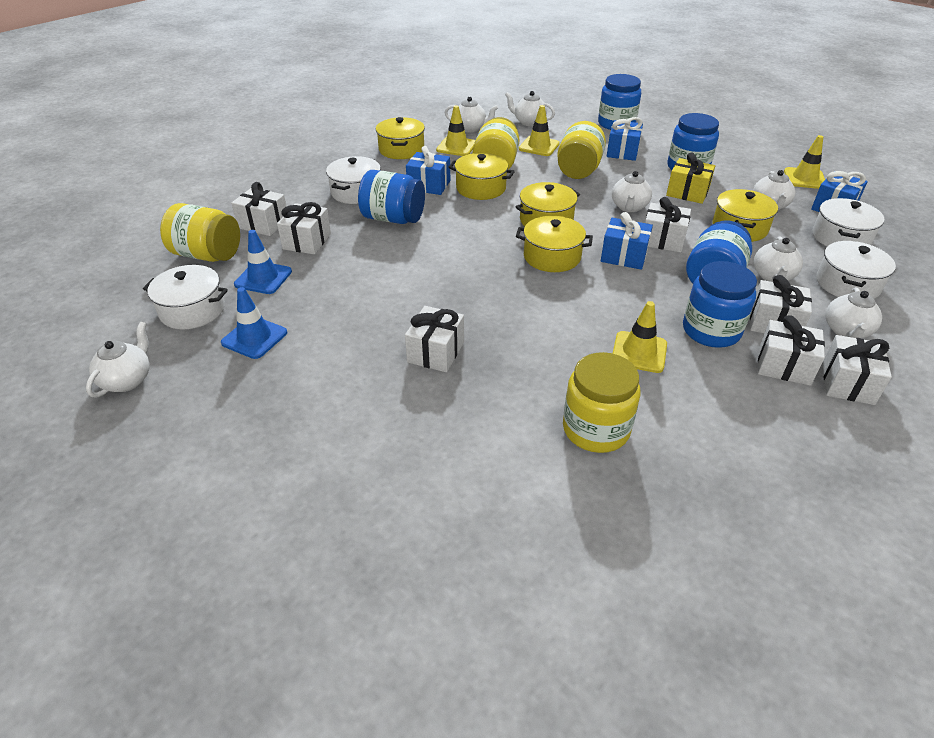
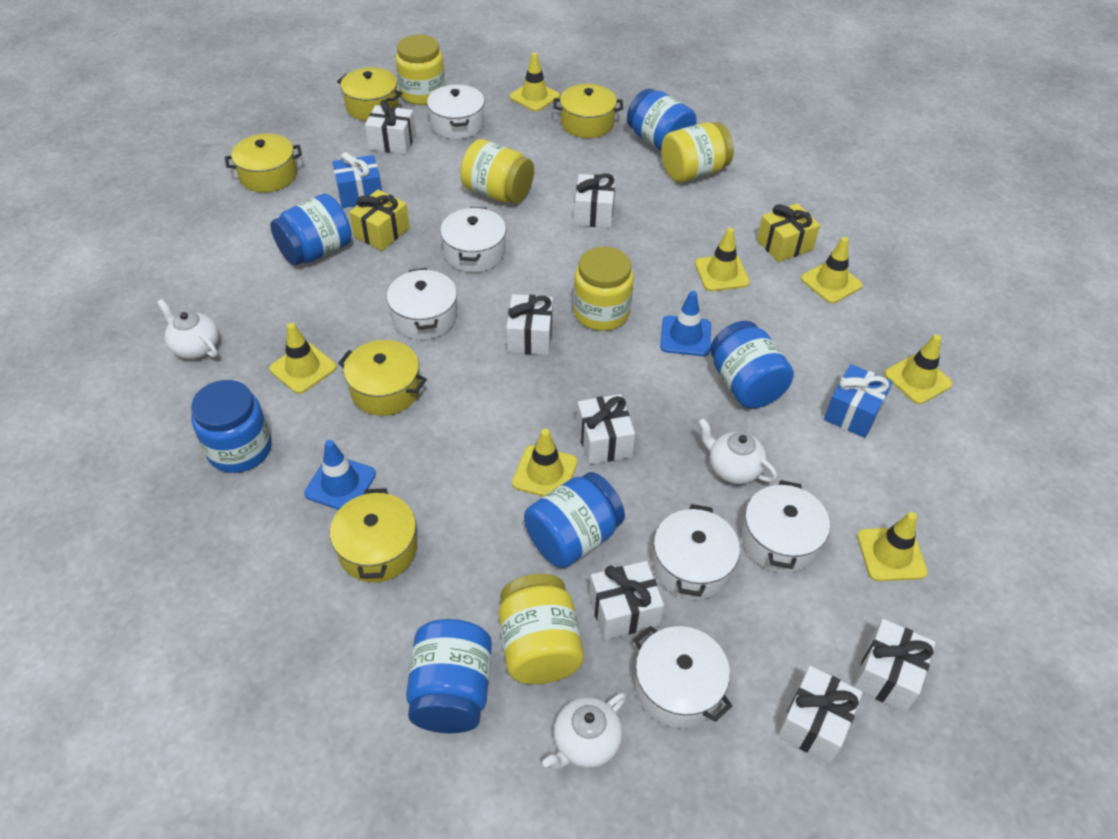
blue gift: [406,146,450,195] [601,212,653,270] [607,117,643,161] [811,171,868,212] = 4 -> [332,152,382,208] [824,364,892,438] = 2
blue jar: [358,170,425,224] [598,74,641,130] [667,113,719,170] [683,261,757,348] [686,221,752,283] = 5 -> [191,380,272,473] [270,194,352,266] [406,619,492,733] [524,472,625,568] [627,89,697,151] [710,320,794,408] = 6
white pot: [143,265,228,330] [326,156,381,204] [813,198,884,246] [817,241,896,299] = 4 -> [387,268,457,340] [427,84,485,139] [440,207,506,272] [634,626,732,728] [653,504,740,600] [742,480,830,573] = 6
white teapot: [86,322,150,398] [445,97,498,132] [505,91,555,126] [612,171,652,212] [753,170,795,210] [754,236,803,282] [825,287,882,338] = 7 -> [157,299,219,359] [542,692,626,770] [698,418,777,484] = 3
yellow gift: [666,153,715,204] = 1 -> [349,190,410,251] [757,203,820,262] = 2
yellow jar: [160,203,240,262] [473,117,520,170] [557,121,606,179] [563,352,641,453] = 4 -> [395,35,445,105] [460,139,534,204] [499,574,584,684] [573,247,634,331] [661,122,734,183] = 5
yellow traffic cone: [436,105,475,156] [519,105,560,156] [613,301,667,373] [784,135,825,189] = 4 -> [269,323,337,394] [510,52,560,111] [512,429,578,496] [695,228,750,291] [801,237,863,304] [857,512,928,581] [884,334,953,404] = 7

